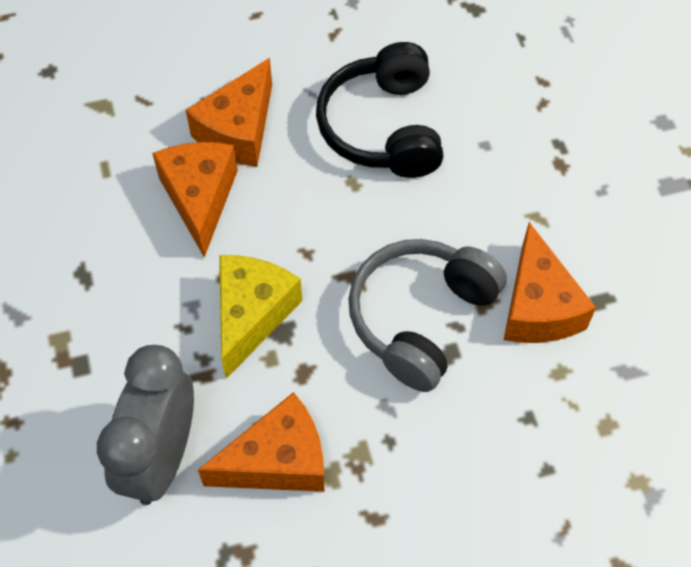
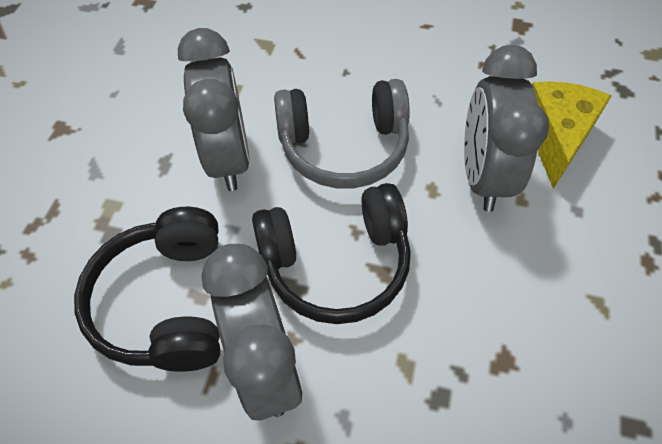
black headphones: [316,42,444,178] = 1 -> [74,207,220,372] [252,183,411,324] = 2
grey clock: [97,345,194,505] = 1 -> [178,28,250,191] [202,244,303,421] [464,45,549,212] = 3
orange cheese: [152,142,238,257] [186,58,272,167] [198,392,324,492] [504,222,596,343] = 4 -> none = 0

